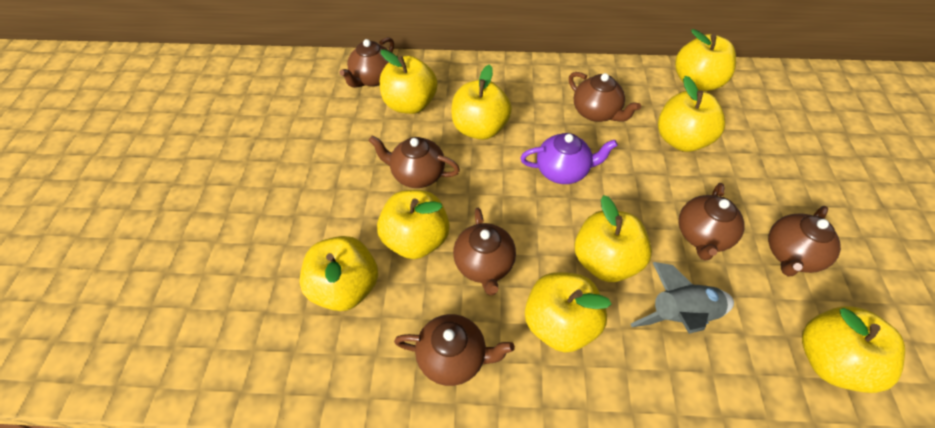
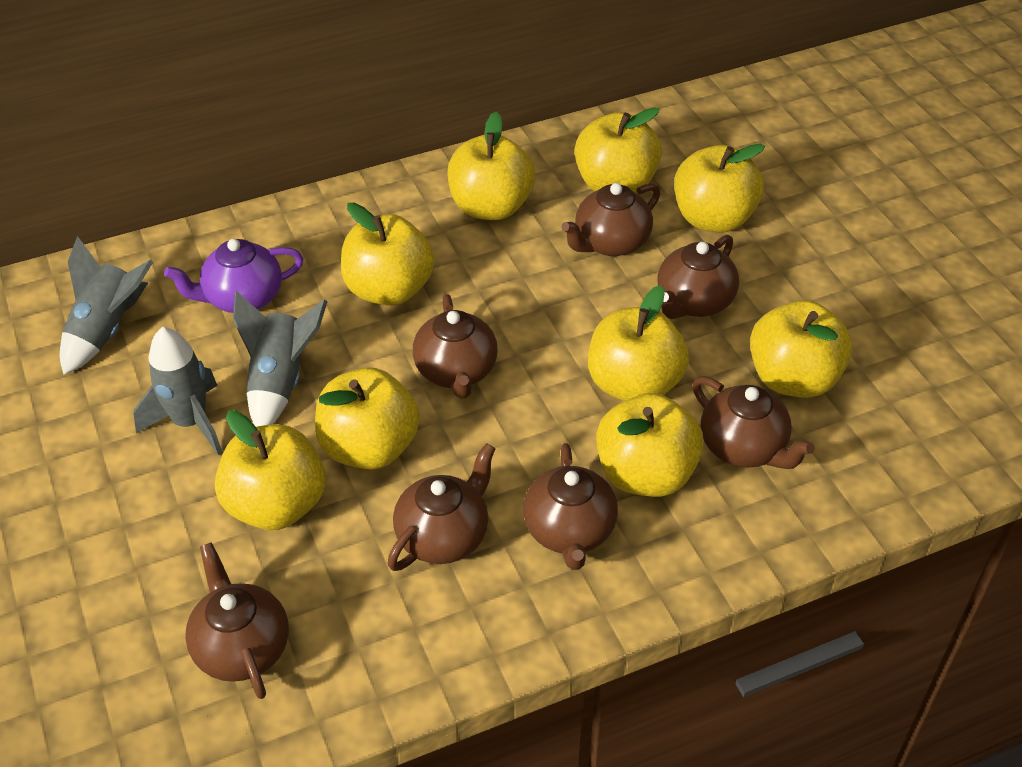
grey rocket: [631,262,734,334] = 1 -> [60,236,153,375] [134,327,223,455] [233,291,328,427] = 3

